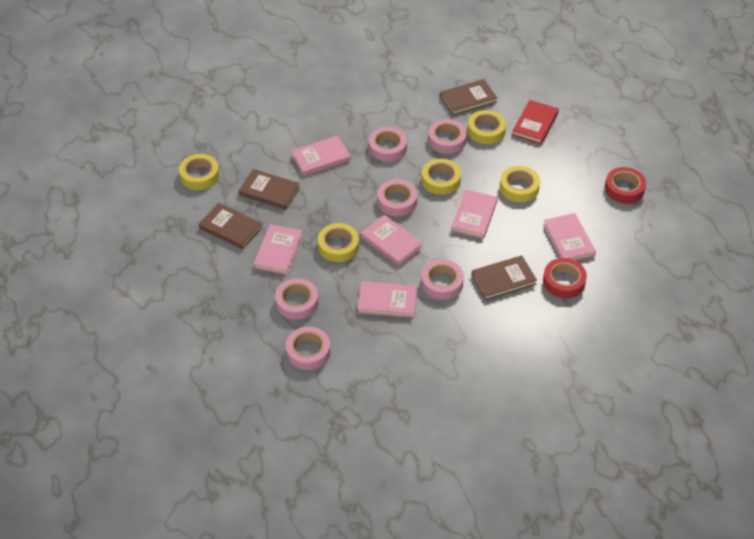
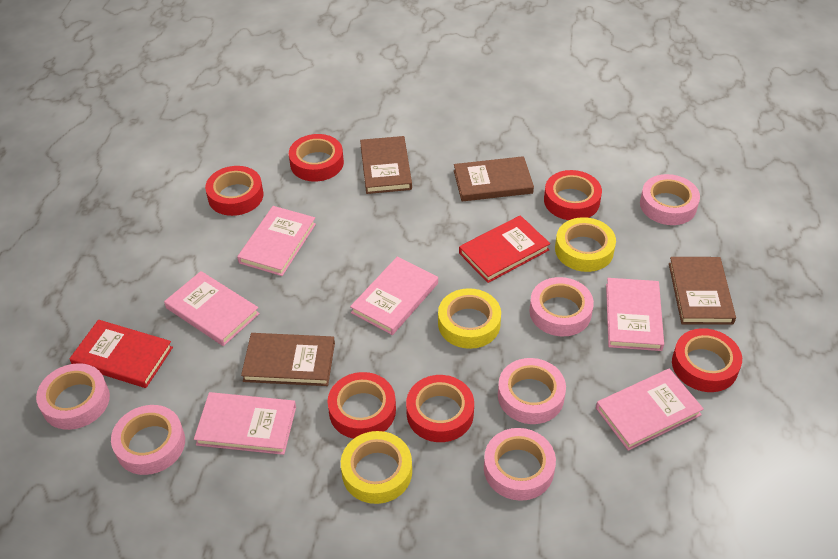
red book: [512,100,559,144] = 1 -> [69,320,173,388] [459,215,550,283] = 2
red tape: [543,258,587,299] [605,167,646,204] = 2 -> [205,166,264,216] [289,134,344,182] [327,372,396,439] [406,375,474,442] [544,170,602,220] [672,328,742,392] = 6
yellow tape: [179,154,220,190] [318,223,359,262] [421,159,461,195] [468,110,506,144] [500,166,540,202] = 5 -> [341,431,412,504] [438,288,501,349] [555,217,616,272] = 3

